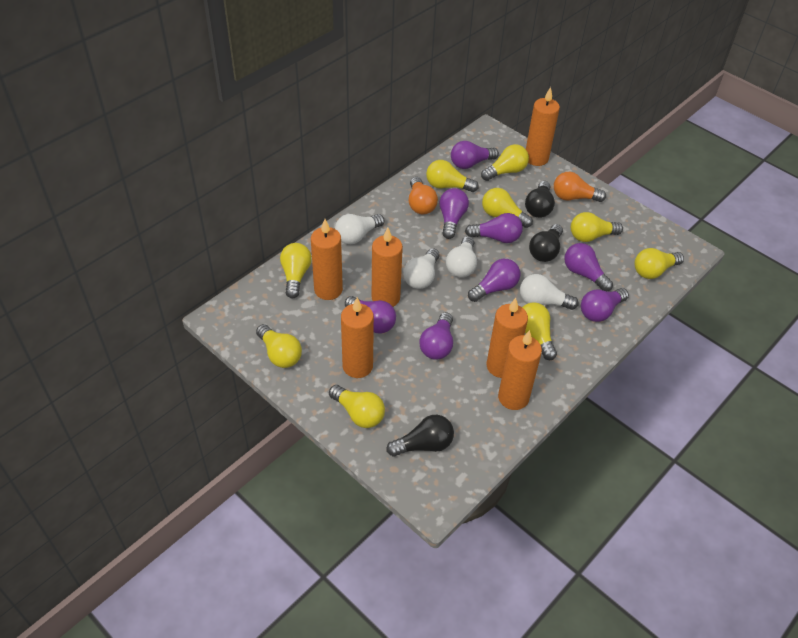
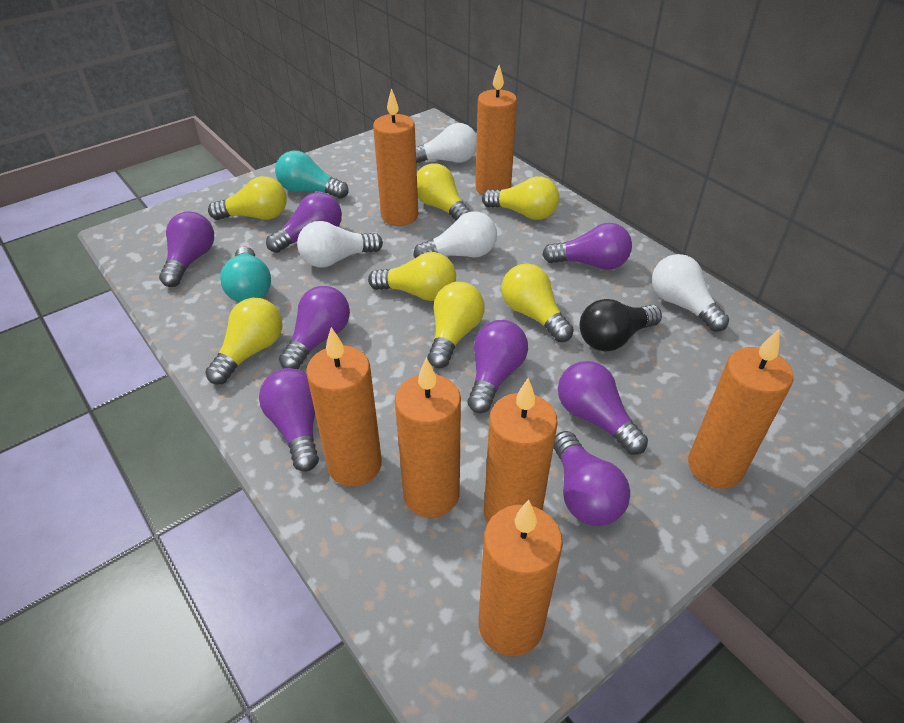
black light bulb: [386,415,454,457] [525,181,555,218] [529,224,563,262] = 3 -> [580,299,662,352] = 1
orange candle: [311,219,343,300] [341,298,374,378] [372,227,403,307] [487,298,528,378] [498,330,542,410] [526,87,560,166] = 6 -> [306,327,382,487] [373,88,418,226] [395,358,461,518] [475,65,517,195] [479,500,563,656] [484,378,558,523] [688,329,794,488] = 7
orange light bulb: [409,177,438,214] [554,172,606,202] = 2 -> none = 0
turquoise light bulb: none = 0 -> [220,247,271,302] [275,150,349,199] = 2
yellow light bulb: [256,324,302,368] [280,243,312,298] [329,385,385,428] [426,160,479,192] [481,144,529,181] [482,188,533,228] [522,302,557,360] [571,212,623,242] [634,248,684,279] = 9 -> [205,298,282,384] [208,176,287,220] [368,252,456,301] [417,163,472,221] [428,282,485,368] [482,176,559,220] [502,263,574,342] = 7

